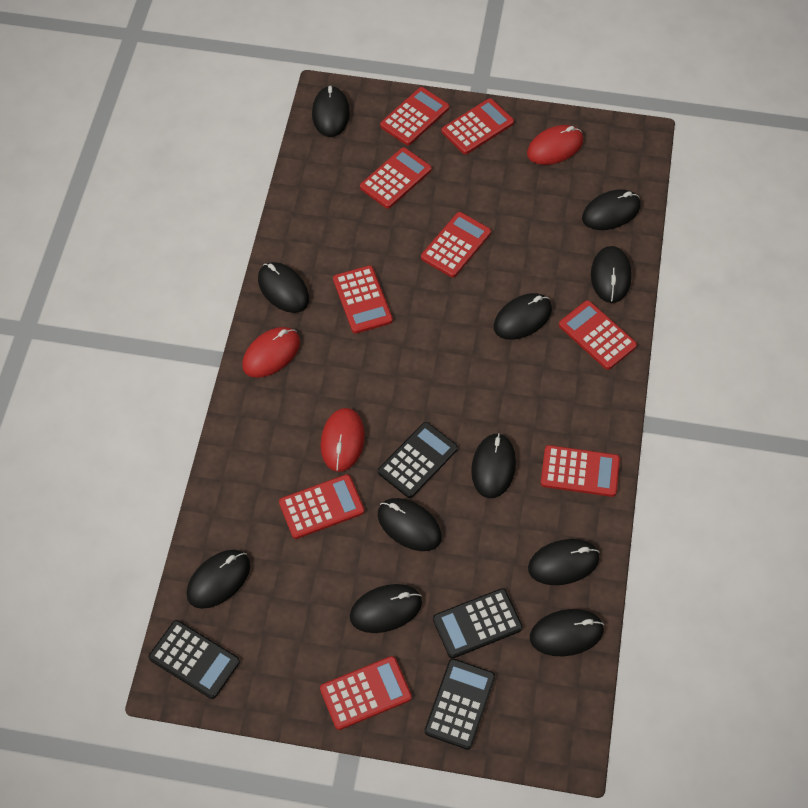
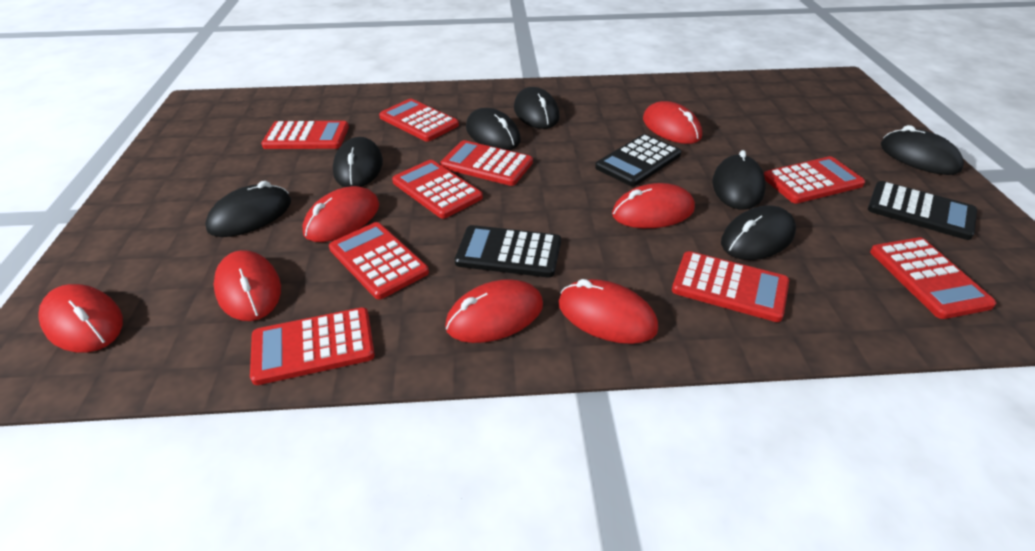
black calculator: [149,620,240,699] [378,422,458,498] [425,659,495,750] [433,588,523,659] = 4 -> [455,225,561,278] [595,134,681,186] [868,181,977,240] = 3
black mouse: [187,550,250,609] [258,262,309,313] [312,86,350,137] [350,584,422,633] [378,498,442,551] [471,433,516,498] [494,293,552,340] [528,539,599,585] [530,609,604,656] [582,189,641,230] [591,246,632,303] = 11 -> [205,181,291,237] [333,137,383,187] [466,108,521,150] [514,87,560,129] [712,150,766,210] [721,206,796,260] [881,125,964,175] = 7
red mouse: [242,327,300,378] [321,408,365,472] [527,125,583,165] = 3 -> [39,284,123,353] [214,250,281,321] [302,186,379,242] [445,279,543,343] [558,279,658,344] [612,183,695,228] [643,101,702,144] = 7

